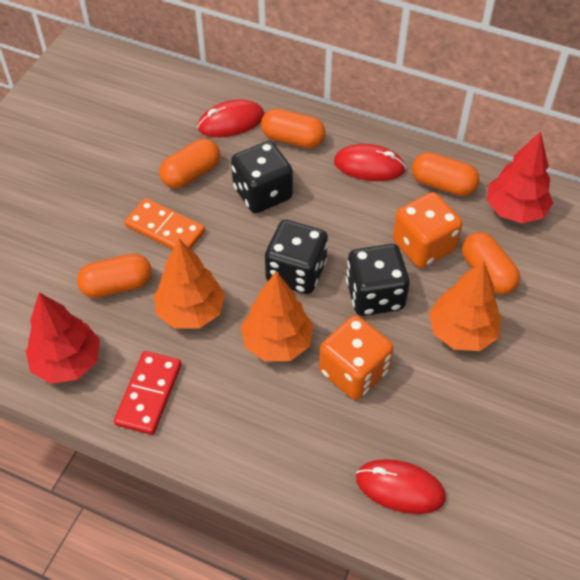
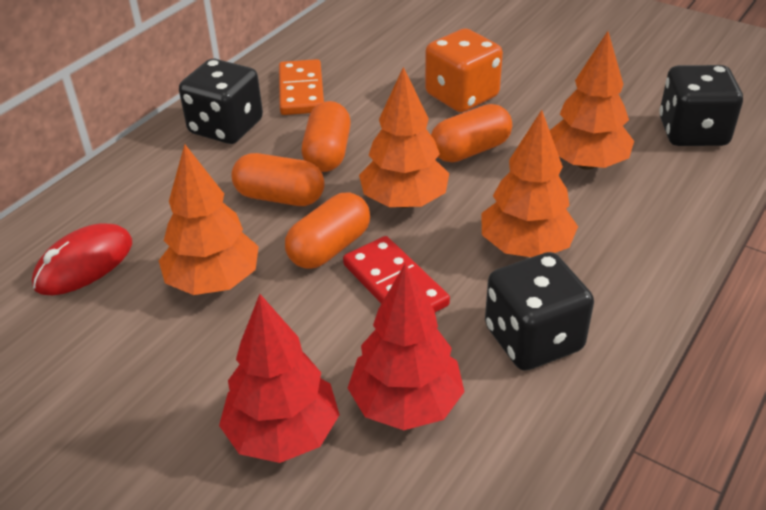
orange capsule: [77,254,152,298] [159,138,220,189] [261,109,326,148] [412,152,480,196] [462,232,520,295] = 5 -> [231,153,325,206] [285,193,370,269] [302,101,351,172] [431,104,512,162] = 4
orange dice: [319,315,394,400] [393,192,462,268] = 2 -> [425,28,503,112] = 1
orange tree: [154,238,225,329] [241,272,314,362] [429,260,502,351] = 3 -> [159,144,259,295] [359,67,449,208] [481,110,578,257] [550,31,634,170] = 4
red mouse: [197,99,264,137] [334,144,406,181] [356,459,446,514] = 3 -> [32,223,132,295] = 1

